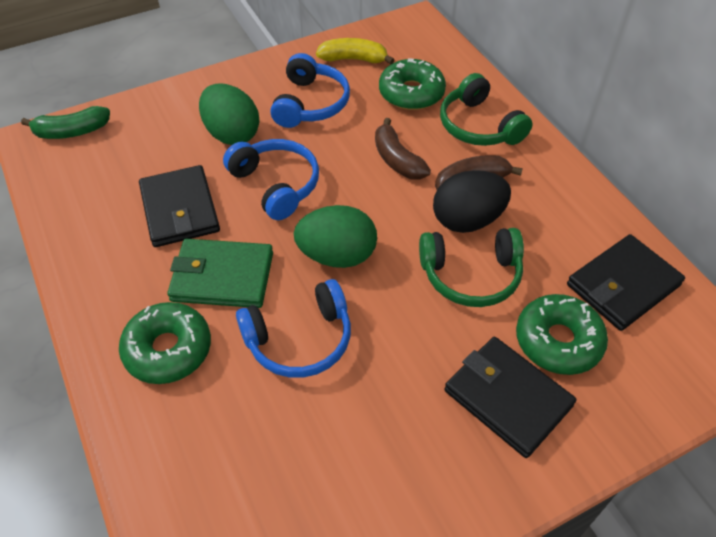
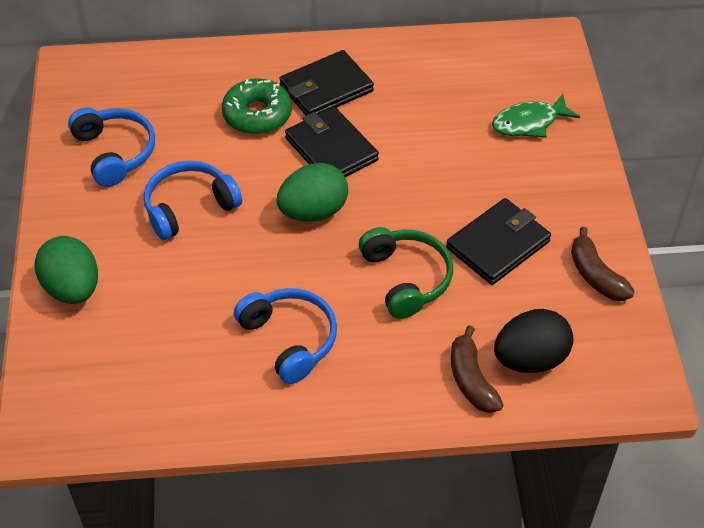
green banana: [21,106,110,139] = 1 -> none = 0
green donut: [119,302,211,384] [379,58,446,110] [516,294,608,375] = 3 -> [222,78,292,134] = 1
green fish: none = 0 -> [492,94,580,138] = 1
green headphones: [419,228,524,307] [440,73,532,146] = 2 -> [359,227,453,319] = 1
green wallet: [167,239,273,308] = 1 -> none = 0
yellow banana: [316,38,394,64] = 1 -> none = 0

